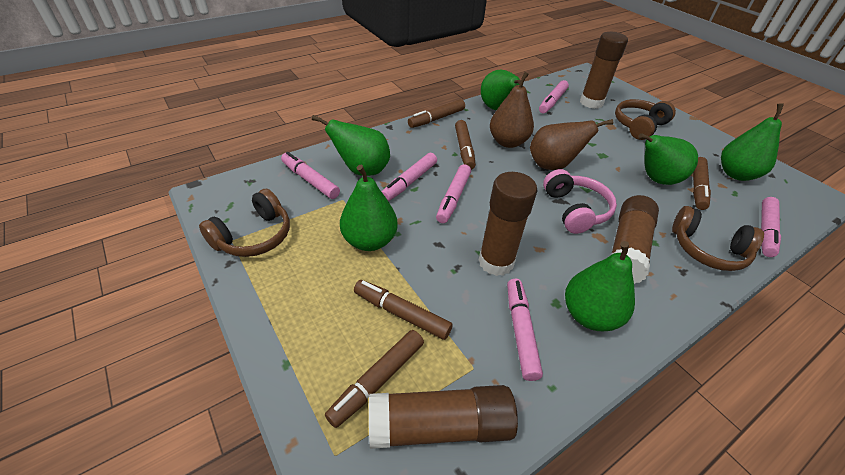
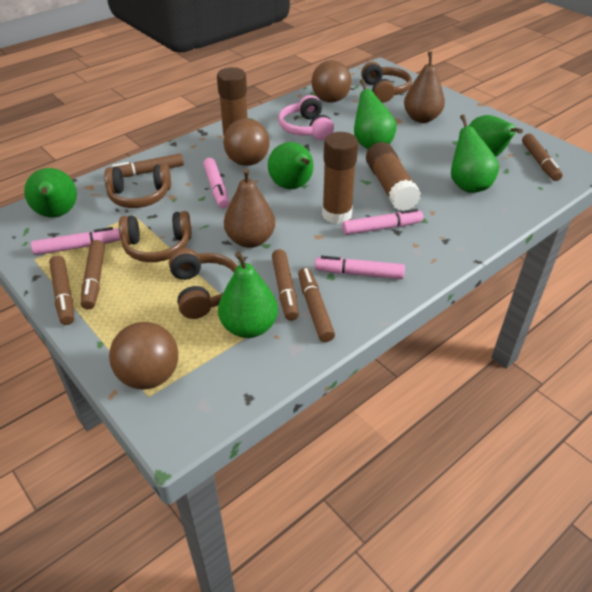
brown ball: none = 0 -> [109,322,178,389] [223,118,269,166] [311,60,351,103] = 3
brown glue stick: [369,385,518,449] [478,172,537,276] [580,32,628,109] [611,195,659,284] = 4 -> [217,67,247,139] [322,132,358,224] [366,142,421,211] = 3
brown headphones: [199,189,290,257] [615,99,676,140] [672,206,764,271] = 3 -> [104,164,171,208] [119,211,192,262] [169,248,237,319] [361,62,412,102] = 4
brown marker: [325,330,424,428] [354,280,453,340] [408,99,465,128] [455,120,476,170] [693,157,711,210] = 5 -> [49,256,74,325] [81,240,105,309] [112,154,184,177] [272,249,299,321] [298,268,335,342] [522,134,563,181] = 6
pink marker: [281,152,340,199] [382,153,437,201] [436,164,471,223] [507,279,543,381] [539,80,569,113] [761,197,781,257] = 6 -> [31,227,121,255] [203,158,229,208] [315,256,405,279] [342,209,423,235] = 4

